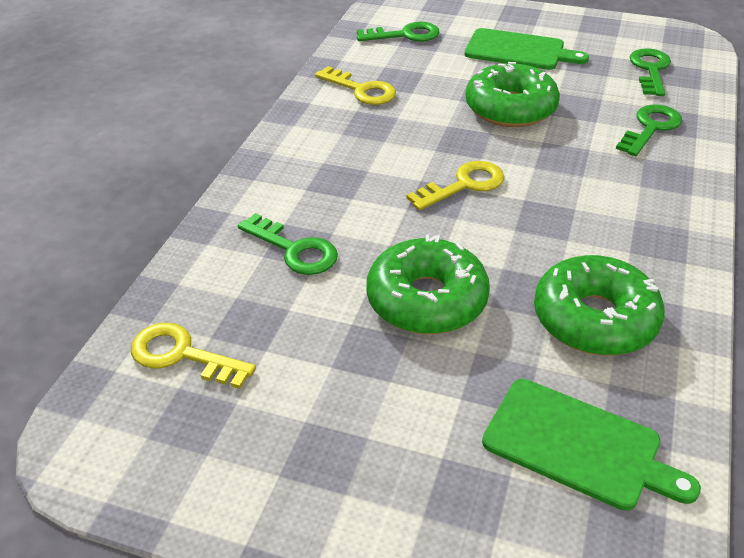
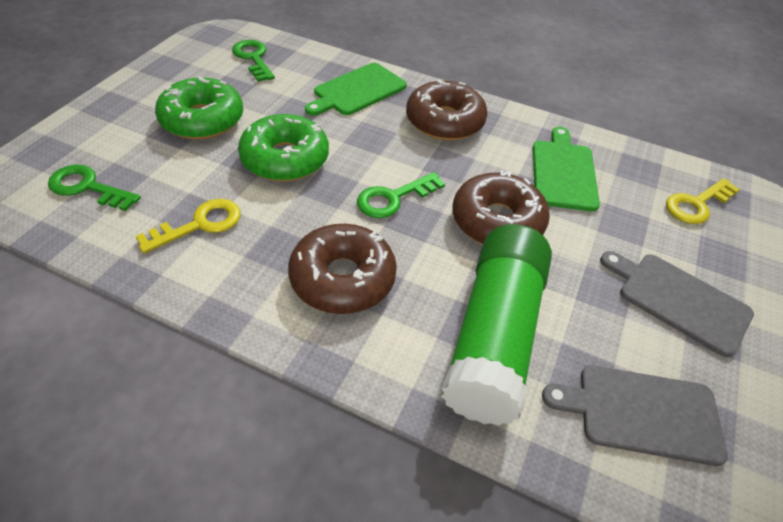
brown donut: none = 0 -> [288,224,397,314] [406,80,488,141] [453,170,550,244] = 3
green donut: [366,235,490,334] [465,62,560,127] [534,255,664,356] = 3 -> [155,76,243,140] [238,114,329,181] = 2
green glue stick: none = 0 -> [441,224,552,426] = 1
green key: [238,213,338,275] [357,22,440,42] [616,105,682,156] [630,48,671,96] = 4 -> [48,165,141,211] [232,40,275,82] [357,172,445,218] = 3
grey cutting board: none = 0 -> [542,365,728,466] [600,251,754,357] = 2
yellow key: [131,323,256,389] [315,66,396,105] [406,161,505,211] = 3 -> [136,199,241,254] [666,178,740,224] = 2

